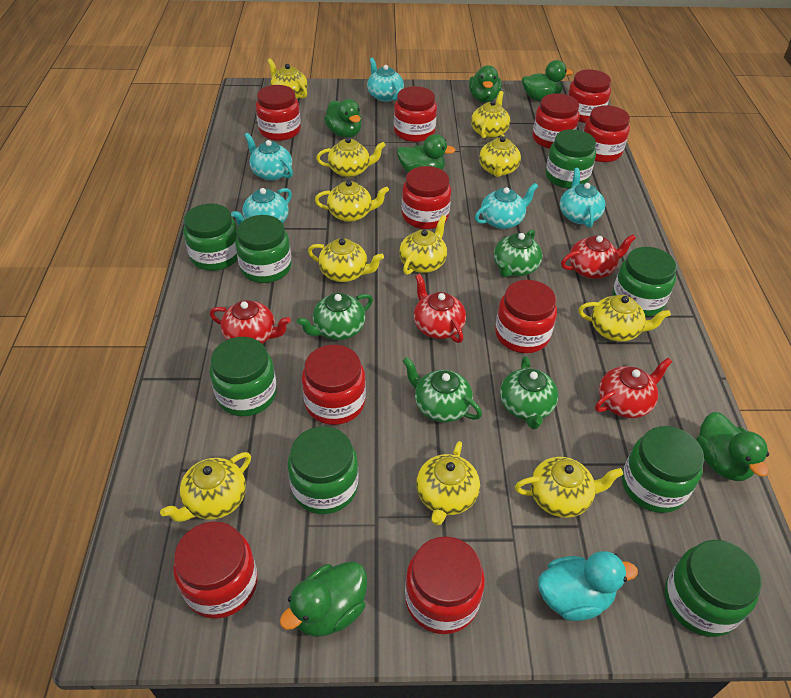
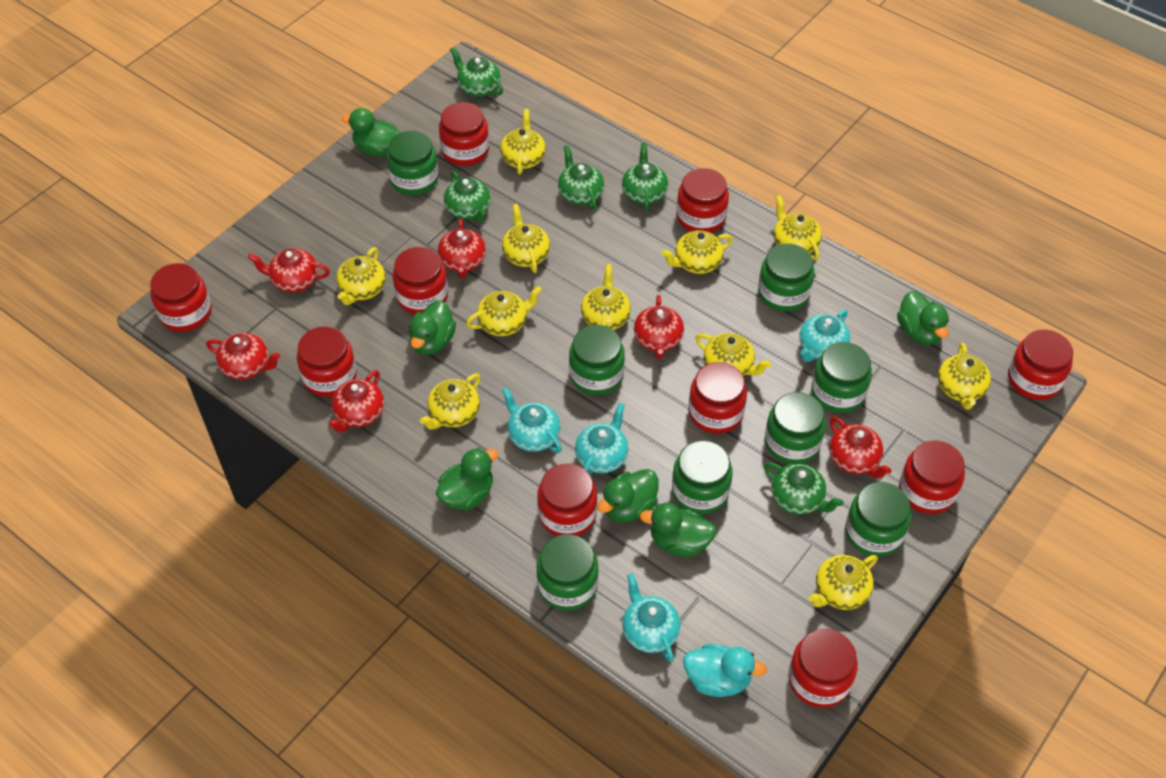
green teapot: [297,293,373,340] [403,357,482,423] [494,229,542,277] [500,356,558,429] = 4 -> [444,171,491,222] [450,47,503,97] [558,145,604,209] [622,143,668,211] [764,462,844,515] = 5
red teapot: [210,300,291,344] [414,274,466,343] [561,234,636,279] [595,358,672,418] = 4 -> [206,333,280,380] [248,249,330,293] [329,370,384,433] [438,219,486,278] [634,295,684,359] [829,417,892,479] = 6
turquoise teapot: [231,188,292,225] [244,133,293,181] [367,57,404,102] [475,183,538,229] [560,168,605,228] = 5 -> [502,387,562,453] [575,403,628,475] [622,573,681,662] [799,310,850,362] = 4

